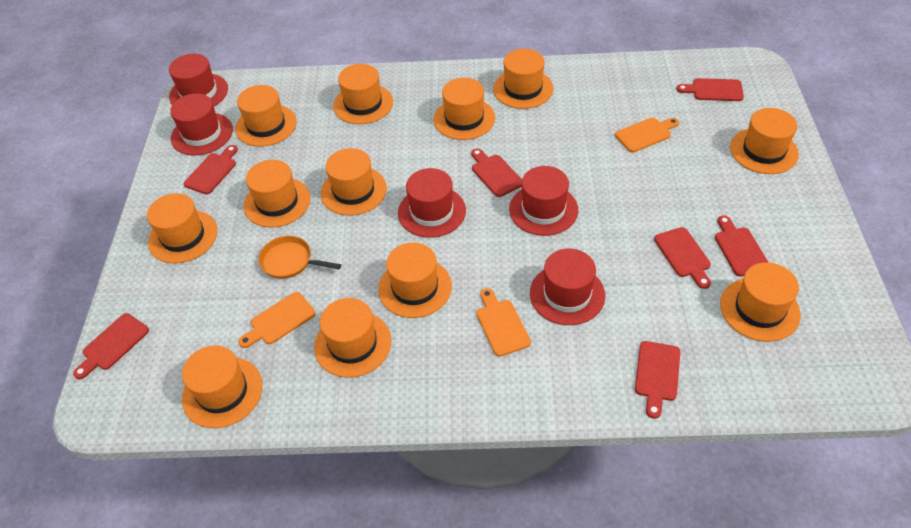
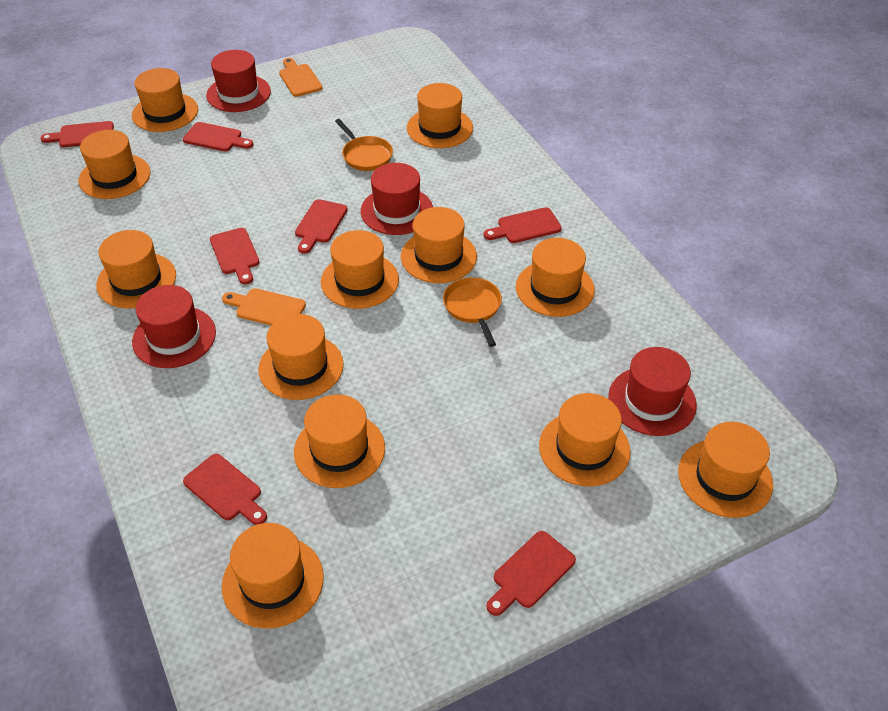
orange cutting board: [238,292,316,348] [476,288,531,357] [615,117,679,152] = 3 -> [222,288,306,325] [279,58,322,97] = 2
orange pan: [258,236,341,279] = 1 -> [335,119,393,171] [443,277,502,347] = 2
red hat: [169,54,228,106] [170,93,233,155] [398,168,466,238] [509,166,578,236] [530,249,605,325] = 5 -> [132,285,216,368] [206,50,271,112] [361,163,433,235] [608,347,697,436] = 4

